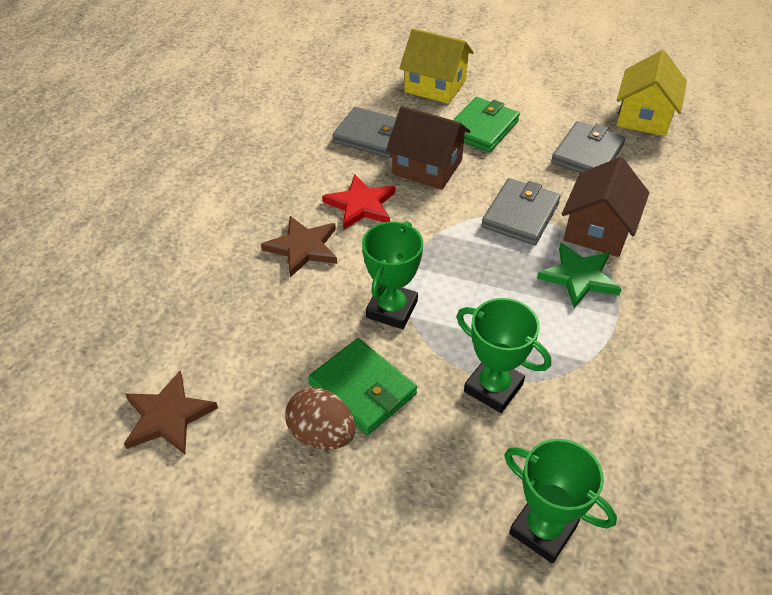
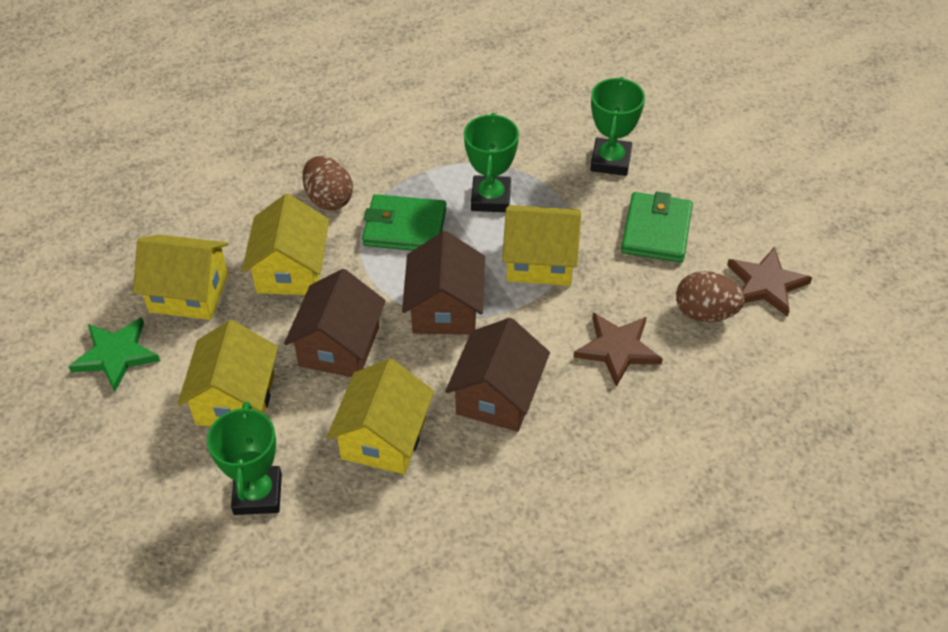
brown egg: [285,387,356,450] = 1 -> [302,156,353,210] [676,271,745,322] = 2
brown house: [386,106,471,190] [562,157,649,257] = 2 -> [284,269,386,377] [402,231,485,335] [445,318,550,432] = 3
grey wallet: [332,107,397,158] [481,178,561,245] [551,121,626,173] = 3 -> none = 0
red star: [322,175,395,230] = 1 -> none = 0
yellow house: [399,28,474,104] [617,50,687,136] = 2 -> [133,235,228,320] [178,320,278,426] [242,194,329,295] [327,358,434,474] [502,205,581,286] = 5

